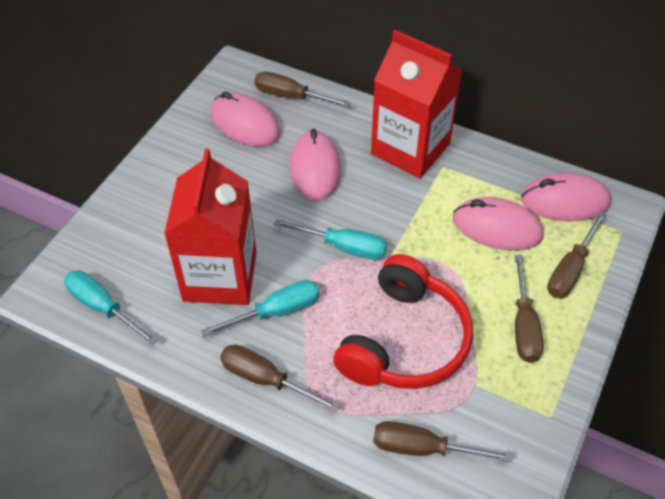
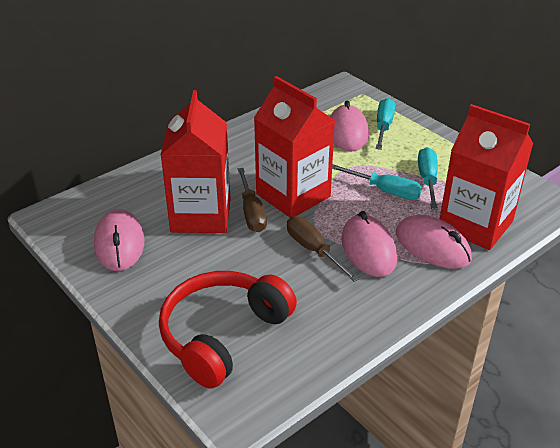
brown screwdriver: [220,344,340,412] [254,72,351,107] [373,421,513,462] [514,255,544,363] [547,212,606,298] = 5 -> [238,168,267,232] [287,216,360,282] = 2
red carton: [164,149,256,305] [371,30,463,178] = 2 -> [161,90,231,233] [254,76,335,217] [440,104,533,250] = 3

